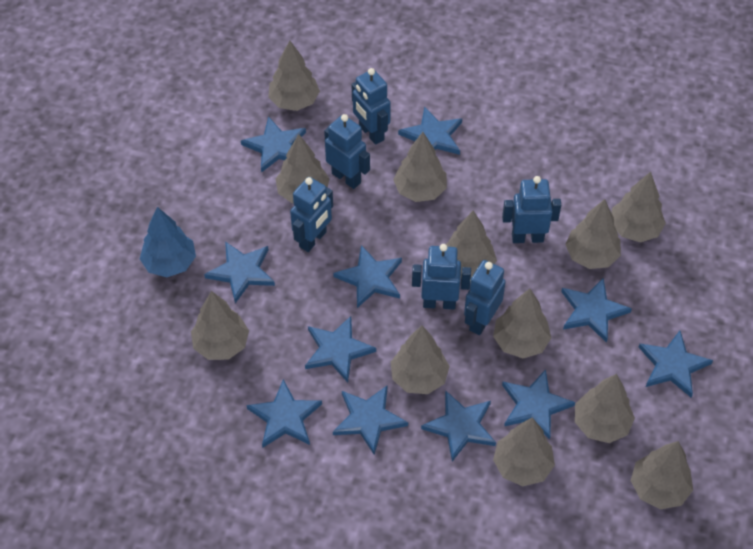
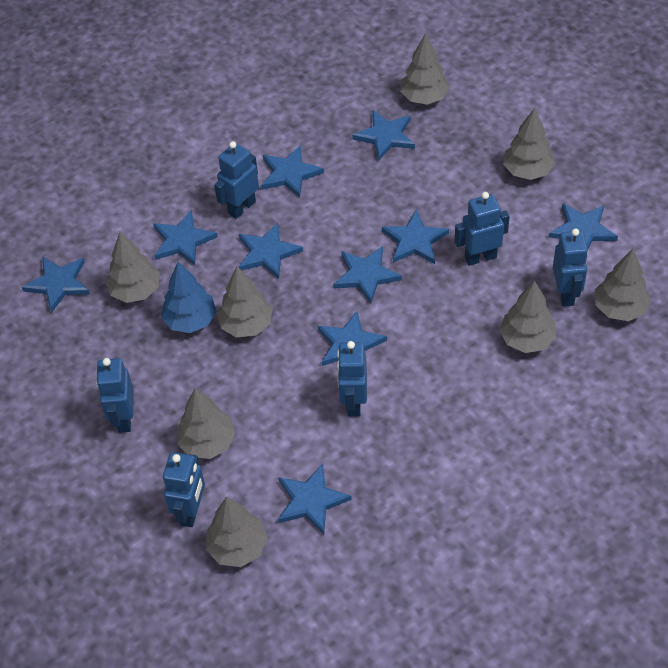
blue star: [204,241,275,303] [241,116,306,173] [247,379,322,447] [305,316,376,383] [333,245,402,308] [333,385,408,455] [398,106,462,155] [421,390,496,462] [502,369,575,440] [561,278,632,343] [639,331,713,397] = 11 -> [22,257,90,313] [153,210,218,265] [238,222,303,279] [261,145,324,198] [278,464,352,534] [318,311,387,366] [333,246,402,304] [352,110,415,161] [382,210,449,264] [549,203,618,249] = 10
grey tree: [191,291,249,360] [268,40,320,111] [276,134,330,203] [391,326,450,394] [393,132,447,202] [446,211,497,277] [493,288,551,358] [493,417,555,486] [565,199,621,269] [575,374,635,443] [612,172,666,242] [631,441,693,509] = 12 -> [106,232,160,303] [177,388,236,459] [206,496,268,567] [217,266,272,337] [400,33,450,105] [499,280,556,353] [503,108,555,180] [595,249,651,321] = 8

